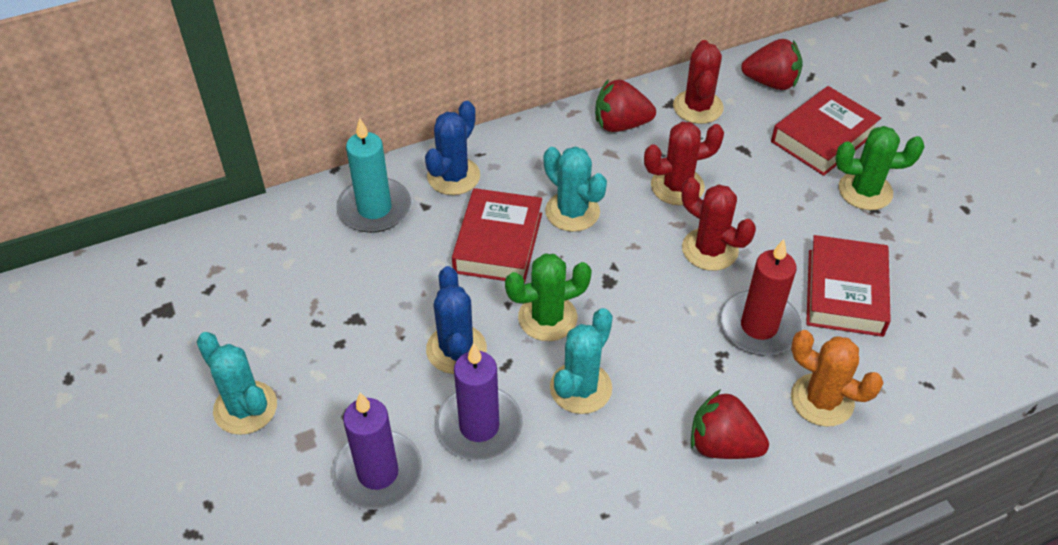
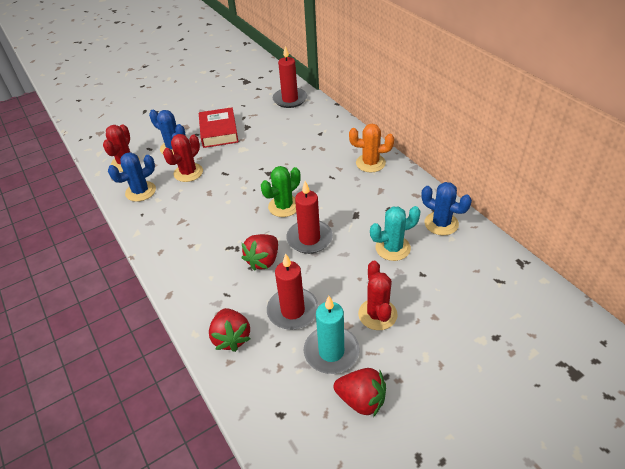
blue cactus: [425,101,480,195] [426,266,487,374] = 2 -> [108,152,156,202] [149,110,185,155] [421,182,472,235] = 3
green cactus: [505,253,592,341] [835,126,924,210] = 2 -> [261,166,301,217] = 1
purple candle: [332,392,422,510] [436,343,523,461] = 2 -> none = 0
red book: [452,188,542,284] [771,86,881,176] [806,235,891,337] = 3 -> [199,107,238,148] = 1
red candle: [720,239,802,355] = 1 -> [267,253,319,330] [273,46,307,108] [286,181,333,254] = 3
turquoise cactus: [197,332,277,435] [544,147,607,232] [550,308,613,414] = 3 -> [370,206,421,261] = 1

